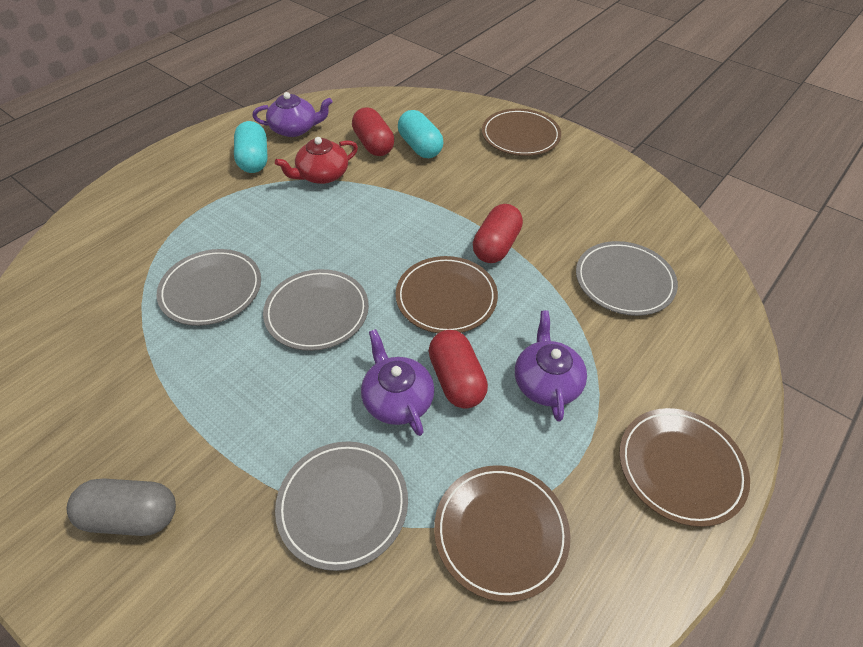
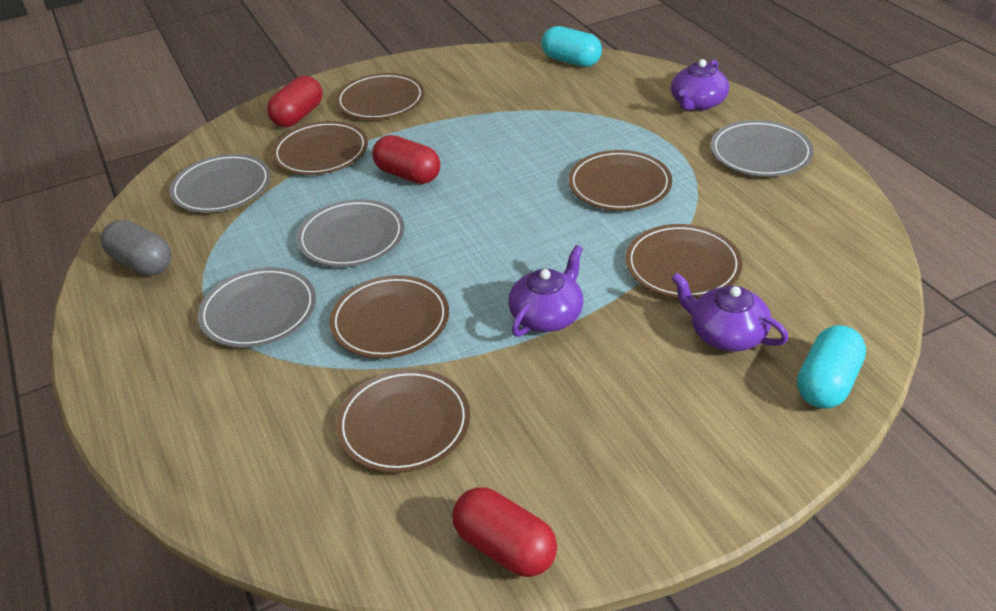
brown plate: [396,256,498,333] [434,465,570,602] [482,109,561,156] [619,408,750,527] = 4 -> [272,121,368,175] [329,275,449,358] [336,73,425,120] [336,369,470,473] [568,150,672,211] [626,224,742,298] = 6
red teapot: [275,137,358,184] = 1 -> none = 0

